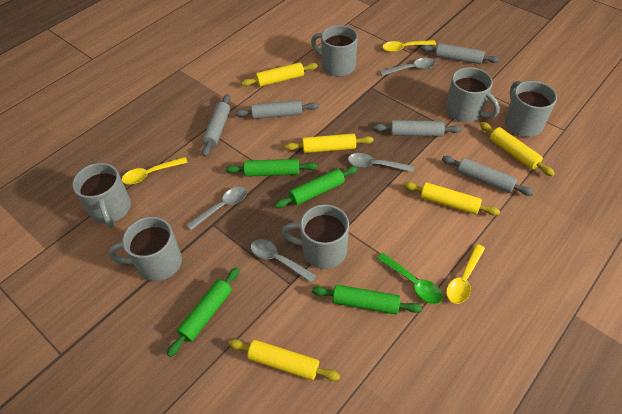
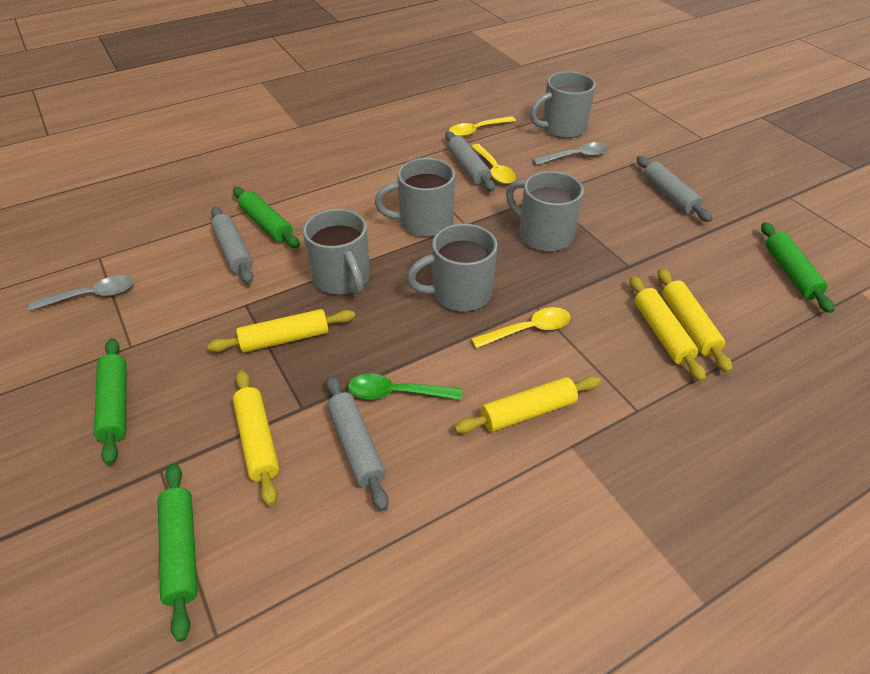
grey mug: [72,163,131,228] [108,217,182,281] [282,204,349,269] [311,25,358,76] [446,67,500,122] [505,81,557,137] = 6 -> [303,209,370,295] [375,158,455,237] [407,224,497,311] [506,171,584,252] [530,71,596,138] = 5
grey rolling pin: [202,94,230,157] [235,100,319,119] [373,120,462,137] [421,43,500,64] [442,156,534,196] = 5 -> [211,207,253,284] [326,376,389,511] [445,131,495,192] [637,156,712,222] = 4
grey spoon: [186,187,247,230] [251,239,317,283] [348,153,414,172] [380,58,435,76] = 4 -> [28,275,134,311] [533,142,608,165] = 2

